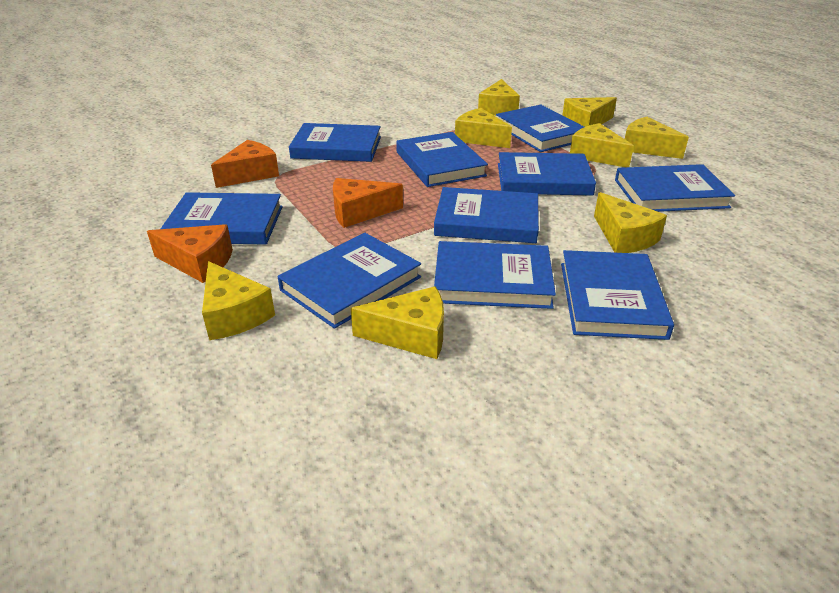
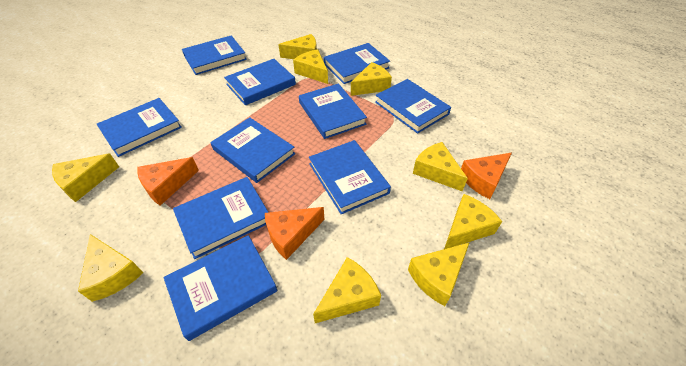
yellow cheese: [202,261,275,340] [351,286,444,359] [455,108,512,148] [478,79,520,116] [562,97,617,127] [570,123,634,167] [594,192,667,253] [625,117,689,159] = 8 -> [52,153,119,202] [78,234,143,302] [278,34,317,59] [293,49,328,84] [313,257,381,323] [351,62,392,96] [408,242,470,306] [413,142,468,191] [444,194,502,249] = 9

